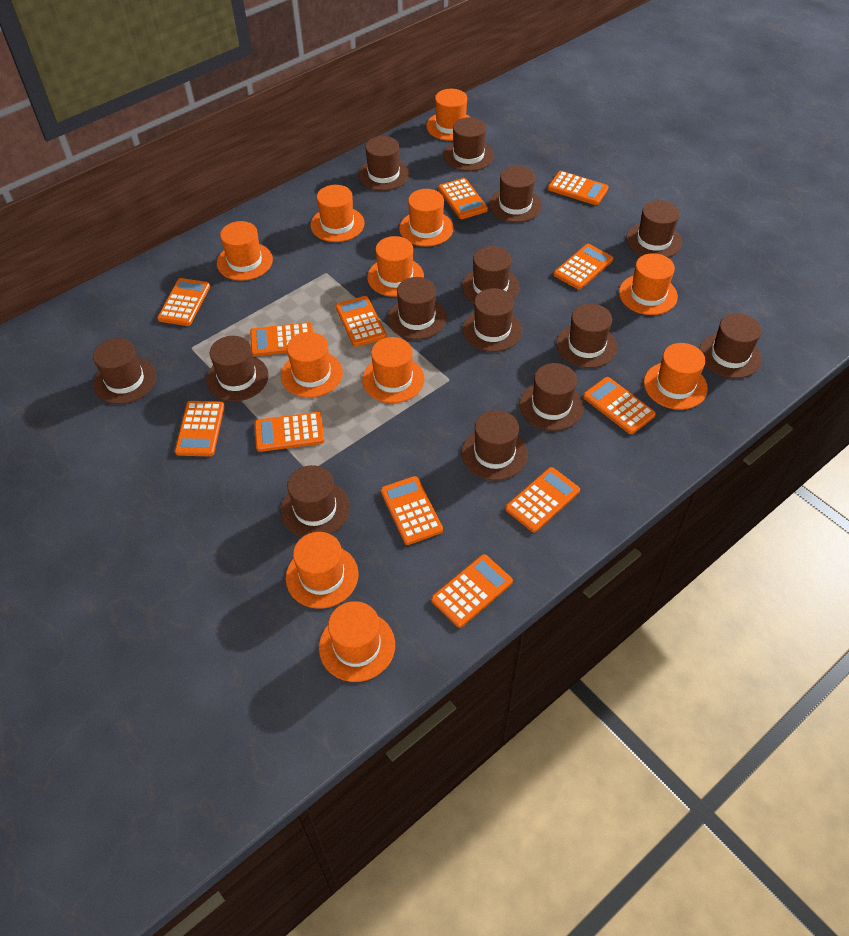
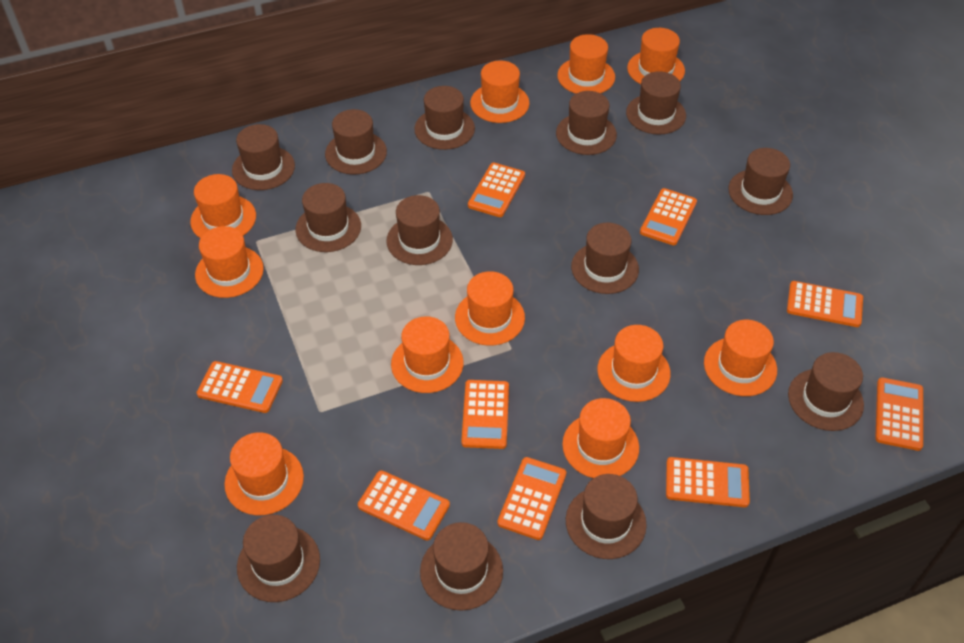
brown hat: [93,338,156,404] [206,336,269,402] [281,465,350,537] [358,136,410,191] [388,277,447,340] [444,117,494,171] [462,246,520,303] [462,410,528,480] [463,288,522,352] [489,166,542,223] [519,363,584,431] [556,304,618,368] [626,200,682,258] [699,313,762,378] = 14 -> [232,124,295,190] [237,515,320,602] [296,183,361,252] [325,109,387,175] [386,195,453,265] [414,86,475,150] [420,522,503,611] [556,91,617,155] [566,474,647,559] [571,223,639,294] [626,71,686,135] [728,148,793,215] [788,352,864,431] = 13
orange calculator: [157,278,210,326] [175,401,225,456] [250,322,313,356] [255,412,325,452] [336,296,387,347] [381,476,443,545] [431,554,513,628] [438,178,488,219] [505,467,580,533] [548,171,609,205] [554,244,613,290] [583,377,656,434] = 12 -> [197,361,283,413] [358,470,450,541] [461,380,509,449] [468,163,525,217] [497,457,566,540] [640,188,697,245] [666,457,750,507] [787,281,863,327] [875,377,923,451] = 9

